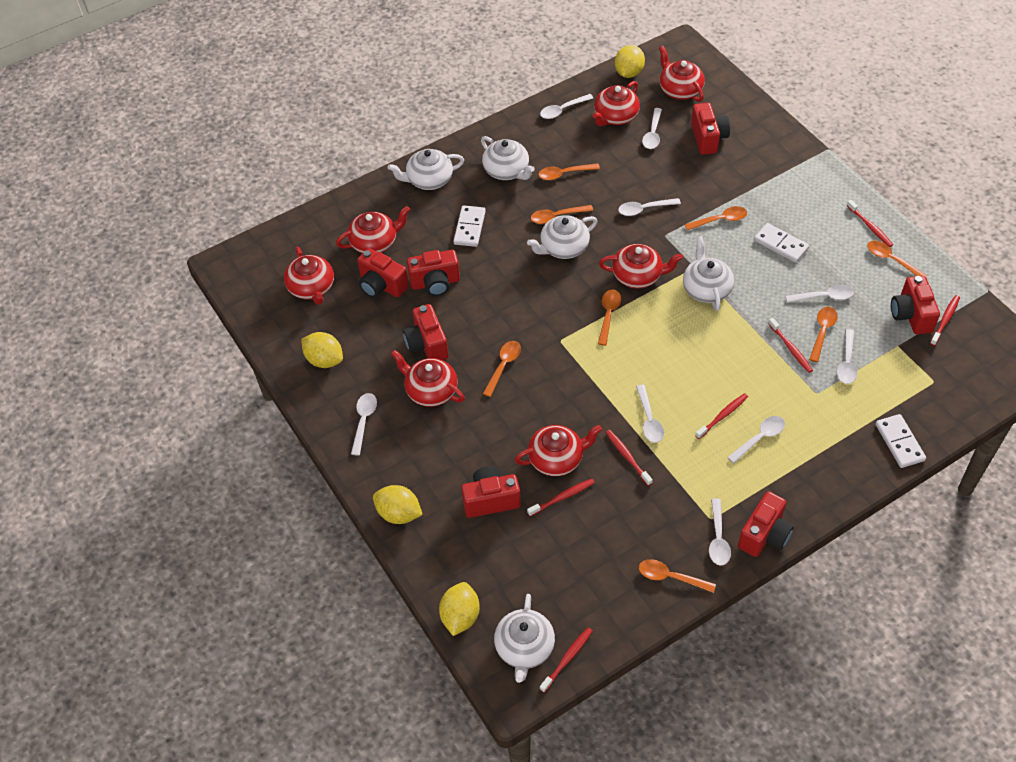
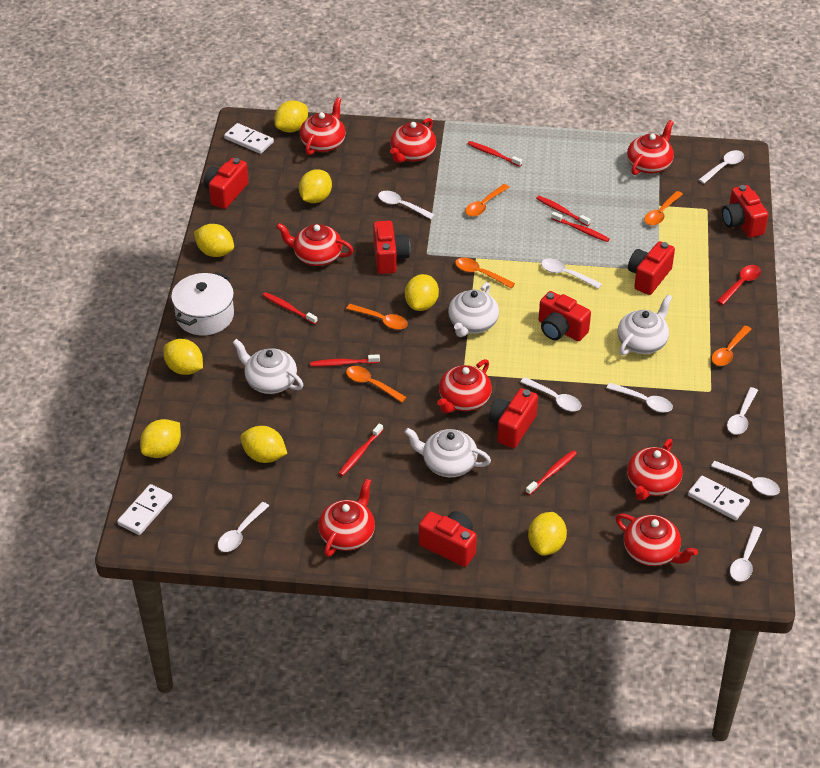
orange spoon: [483,341,521,397] [531,205,593,224] [539,163,600,180] [598,290,621,346] [639,559,716,593] [685,206,747,230] [809,306,838,362] [867,241,927,277] = 8 -> [346,304,408,330] [346,366,407,403] [455,258,515,288] [465,184,510,217] [644,191,683,226] [711,325,751,366] = 6
red spoon: none = 0 -> [717,265,761,305] = 1
red teapot: [284,247,334,305] [336,206,410,253] [391,350,465,407] [515,425,602,476] [593,81,640,126] [599,244,683,289] [659,46,705,102] = 7 -> [276,223,354,266] [300,97,346,155] [318,479,375,557] [390,118,436,163] [437,359,492,413] [616,514,698,566] [627,120,674,175] [627,439,683,501] = 8
white pot: none = 0 -> [171,272,234,335] = 1
white teapot: [388,149,464,190] [481,136,535,180] [494,594,555,683] [527,215,597,259] [683,236,734,311] = 5 -> [232,339,303,394] [404,428,491,477] [448,282,499,337] [618,295,672,355] = 4
yellow lemon: [301,332,343,368] [373,485,423,524] [439,582,480,636] [615,45,645,78] = 4 -> [140,419,181,458] [163,339,203,375] [194,224,234,257] [240,426,287,463] [274,100,308,132] [299,169,332,203] [405,274,439,311] [528,512,567,556] = 8

